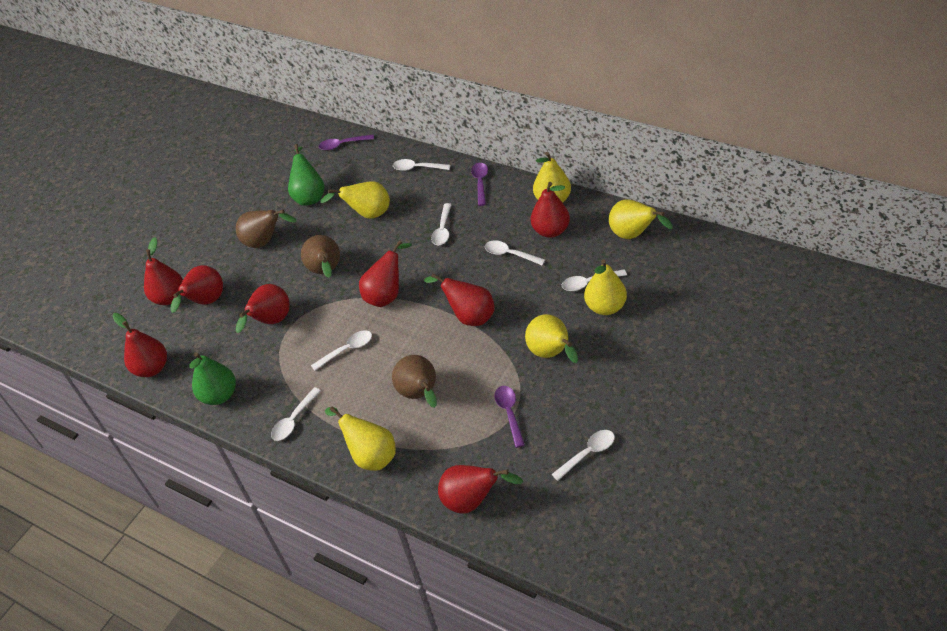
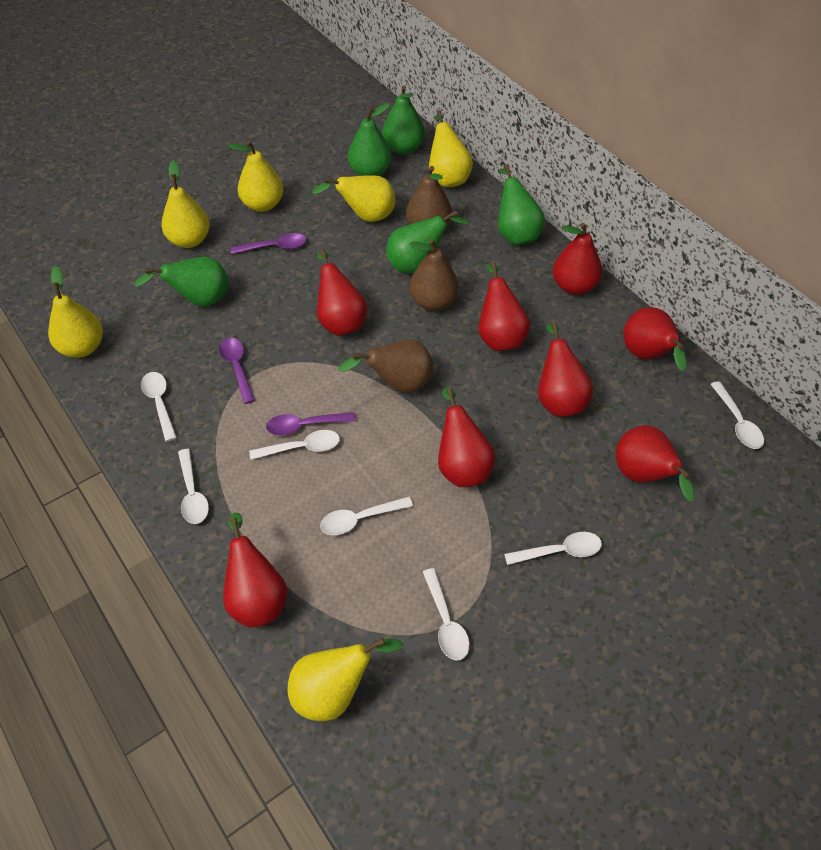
green pear: [189,352,236,405] [288,144,325,206] = 2 -> [134,257,229,307] [348,103,392,176] [382,85,425,155] [386,211,471,273] [498,164,545,245] = 5

